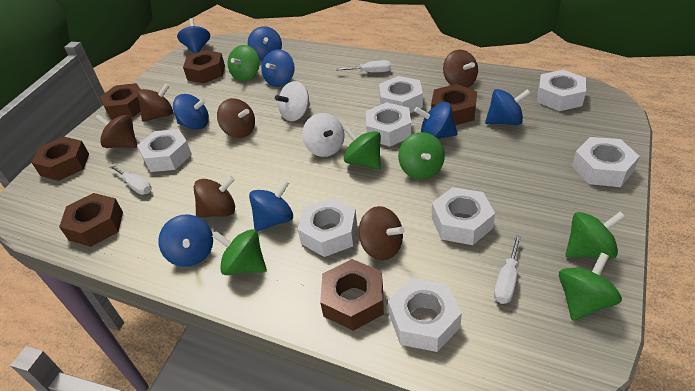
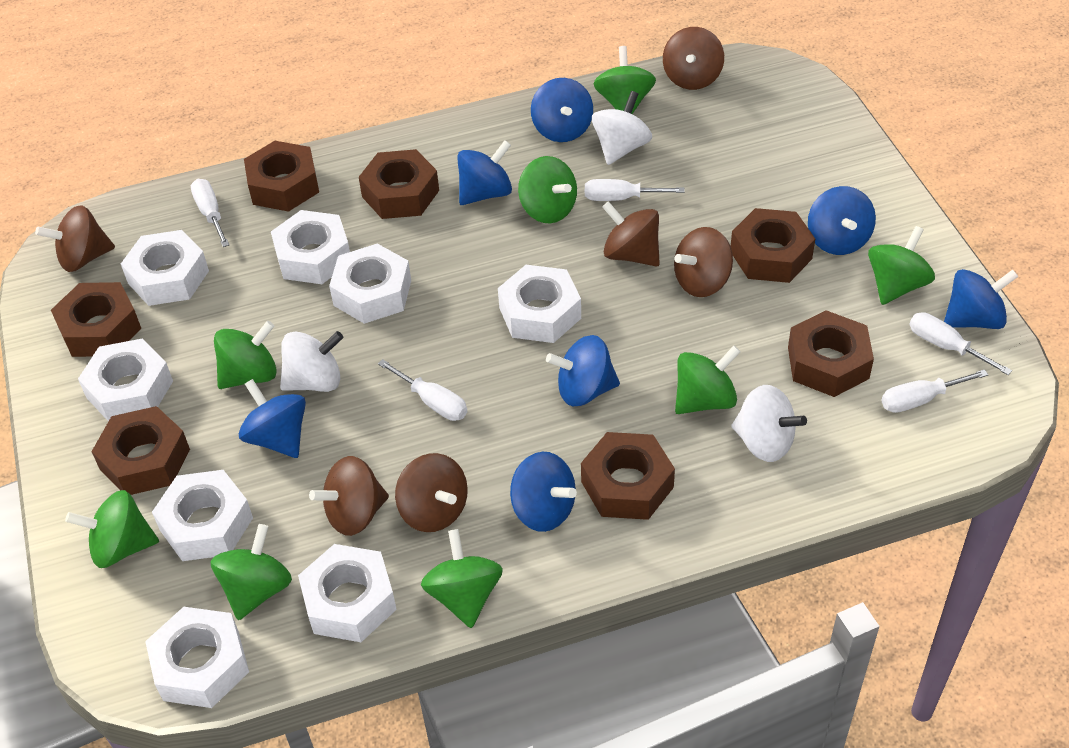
blue spinning top: [158,214,213,267] [173,94,209,130] [177,18,210,54] [248,26,282,61] [249,180,293,232] [261,49,295,87] [414,102,458,139] [485,89,531,125] = 8 -> [239,379,306,458] [457,140,512,205] [510,452,577,532] [531,78,593,142] [546,335,620,406] [808,186,876,255] [944,269,1019,329] = 7
brown nut: [32,137,89,181] [59,193,123,247] [100,83,141,120] [183,50,225,84] [320,259,384,331] [431,84,477,125] = 6 -> [51,282,141,357] [91,406,190,495] [244,141,319,212] [359,149,439,219] [581,432,675,520] [731,208,815,283] [788,310,874,397] = 7
green spinning top: [212,229,267,275] [228,45,260,81] [344,126,381,170] [398,132,445,180] [559,253,622,321] [565,211,625,259] = 6 -> [65,490,159,568] [210,524,292,620] [214,321,277,389] [421,529,503,628] [518,156,577,223] [593,46,656,114] [675,346,741,414] [868,226,935,305] = 8
white screwdriver: [109,164,152,195] [336,60,391,73] [494,235,521,304] = 3 -> [191,179,229,247] [378,359,467,421] [585,179,685,201] [881,369,988,413] [910,312,1012,375] = 5
white spinning top: [275,81,310,121] [302,113,344,157] = 2 -> [280,331,343,392] [592,91,652,165] [731,385,807,462] = 3

